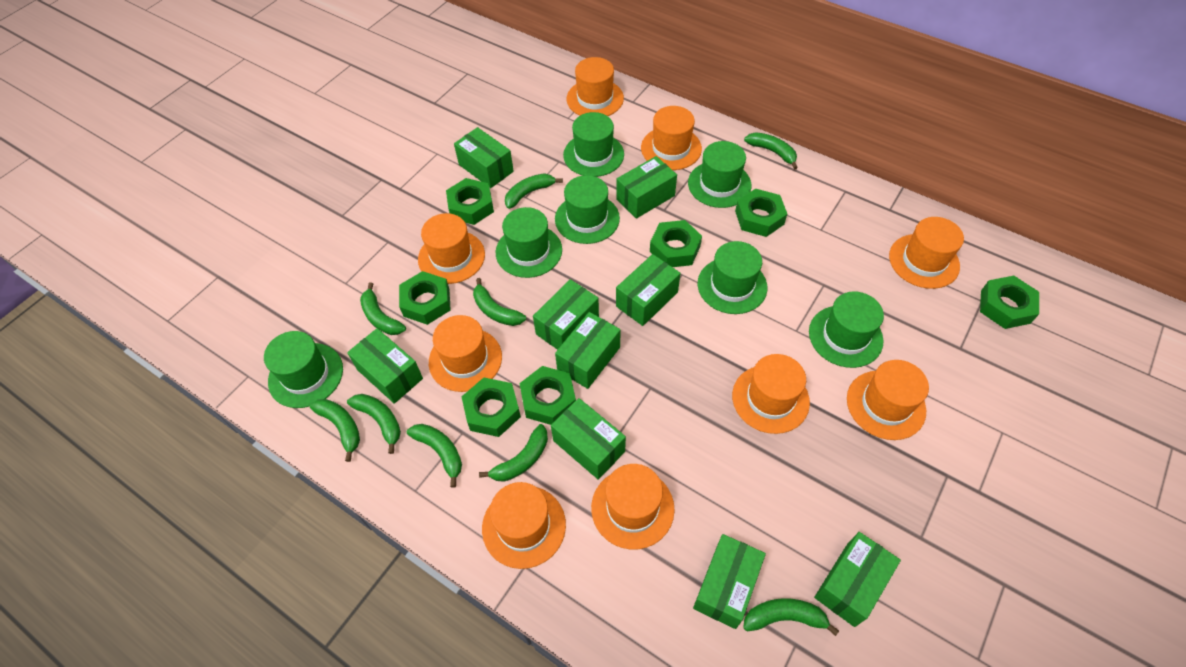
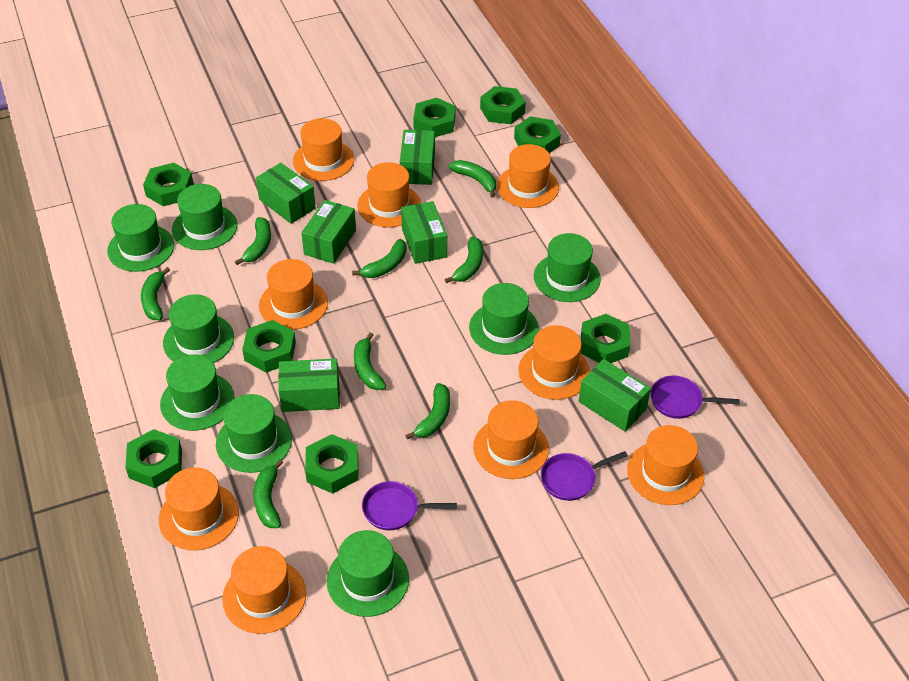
green banana: [310,399,360,462] [347,394,401,454] [360,282,406,335] [407,424,462,488] [473,278,526,326] [479,424,548,482] [505,173,563,209] [743,598,839,636] [744,132,798,169] = 9 -> [141,267,170,320] [235,217,271,265] [253,460,283,528] [352,239,407,278] [354,332,386,390] [405,383,450,440] [445,237,483,283] [449,160,496,198] = 8
green box: [347,328,423,404] [454,127,514,188] [533,279,599,350] [551,398,626,480] [555,312,621,389] [616,156,677,219] [616,254,681,326] [693,534,766,629] [814,532,901,627] = 9 -> [256,163,316,224] [278,359,340,412] [301,200,356,264] [400,130,435,185] [401,201,447,264] [579,359,651,431] = 6
green hat: [264,331,343,408] [496,207,562,278] [555,175,620,244] [563,112,624,177] [688,141,751,208] [698,241,767,314] [809,291,884,368] = 7 -> [107,204,174,272] [160,354,235,431] [163,294,234,363] [172,184,237,250] [216,394,292,473] [327,530,409,617] [469,283,539,355] [534,233,601,302] = 8
green nut: [399,271,451,325] [446,178,494,225] [462,378,521,437] [520,366,576,425] [650,220,702,267] [735,189,787,237] [980,276,1039,329] = 7 -> [125,429,182,488] [143,163,193,206] [242,320,296,373] [305,434,359,494] [413,98,456,137] [480,86,526,124] [514,116,561,153] [581,314,630,363] = 8
purple pan: none = 0 -> [362,481,457,530] [541,451,628,501] [650,375,740,419] = 3

